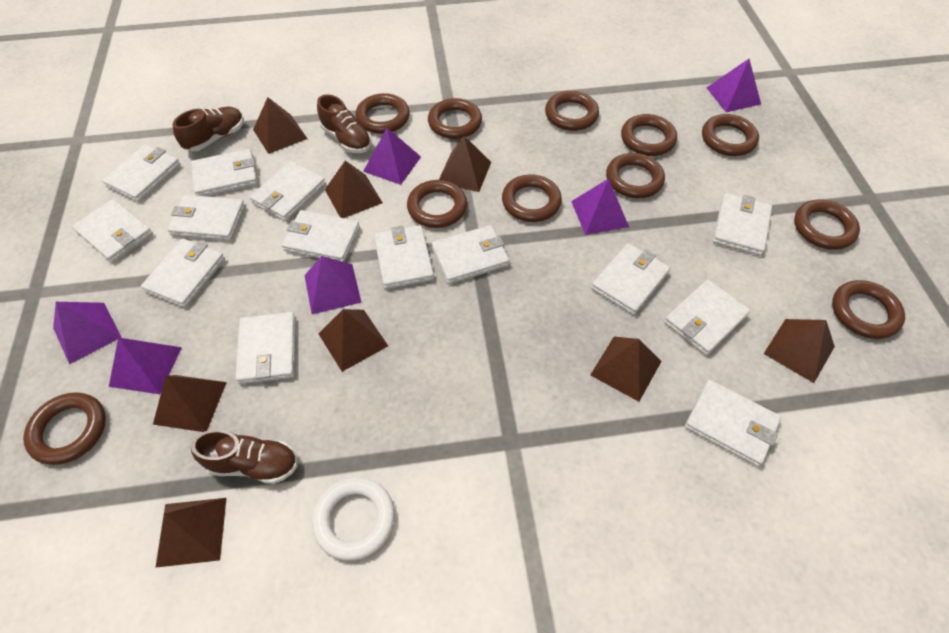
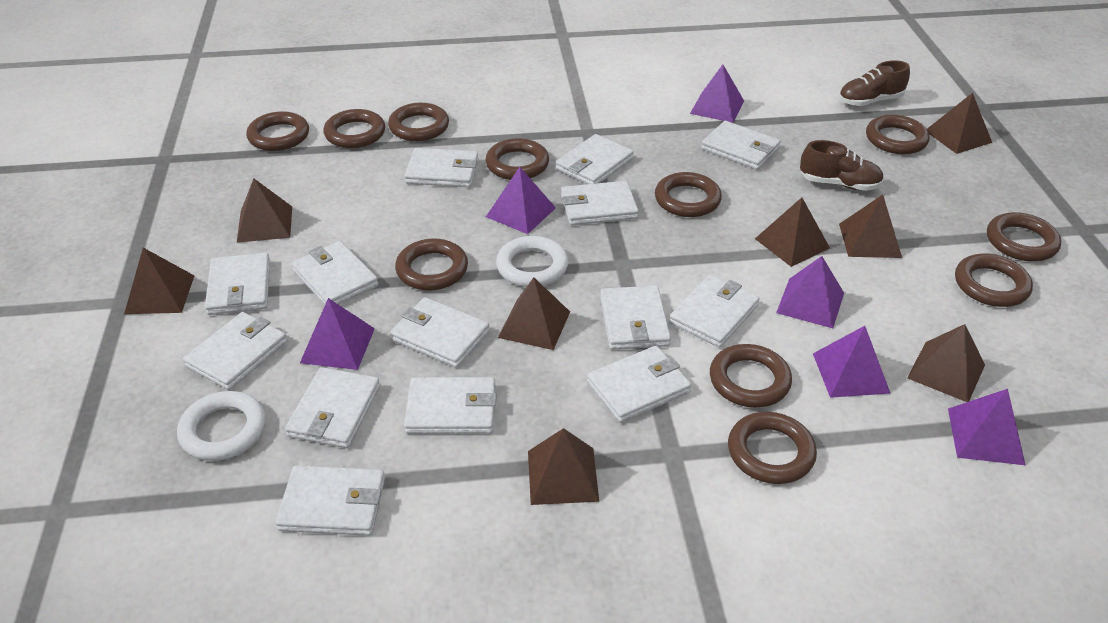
brown shoe: [173,107,244,151] [191,430,297,484] [317,94,372,153] = 3 -> [800,140,884,191] [839,60,910,106] = 2
white ring: [312,477,395,561] = 1 -> [177,391,266,461] [496,236,568,287] = 2

